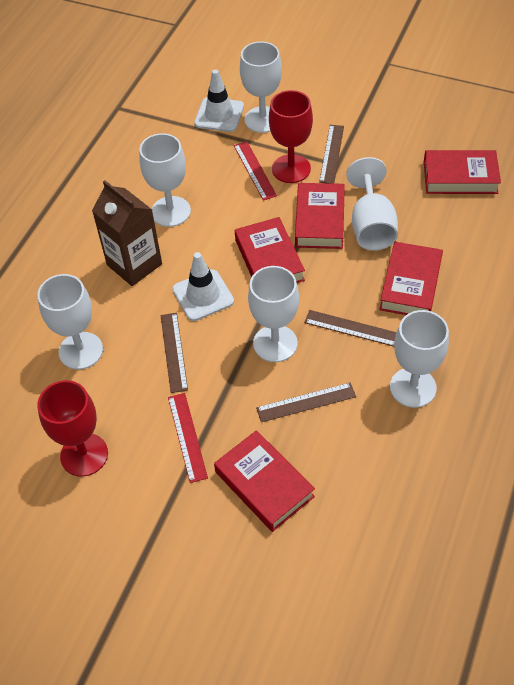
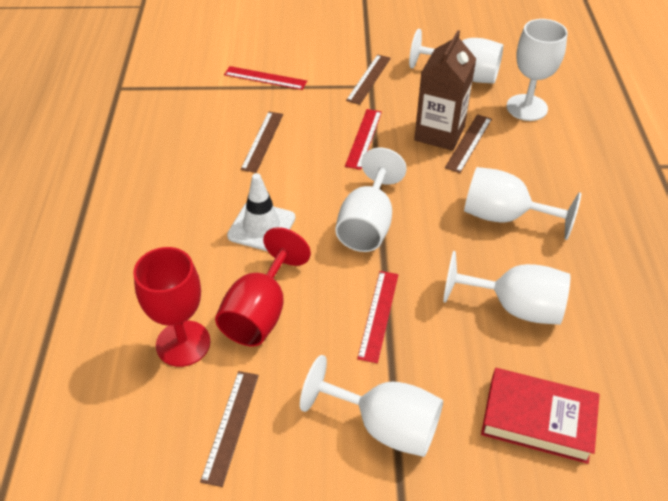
red book: [214,430,315,532] [235,217,305,283] [295,183,345,249] [379,242,443,315] [424,150,501,194] = 5 -> [481,368,600,464] = 1
red ruler: [168,393,208,483] [234,141,277,201] = 2 -> [224,66,307,90] [345,109,382,170] [357,271,398,363] = 3
white traffic cone: [172,252,234,321] [194,69,244,132] = 2 -> [227,173,295,251] = 1

